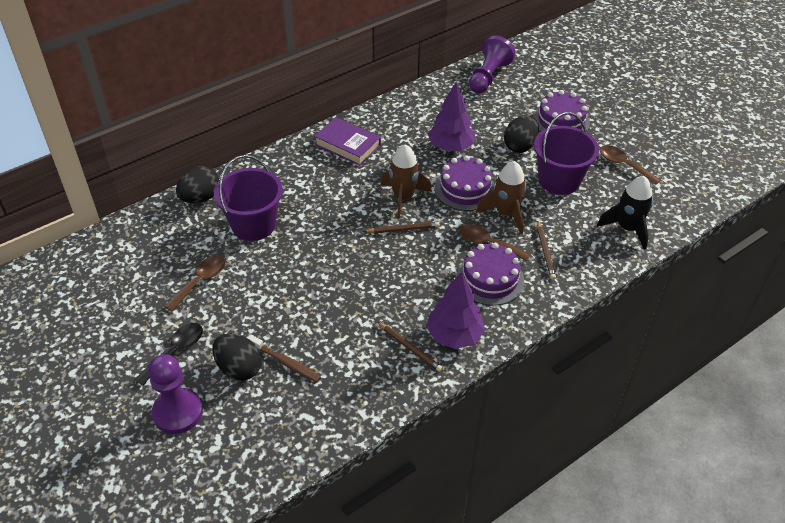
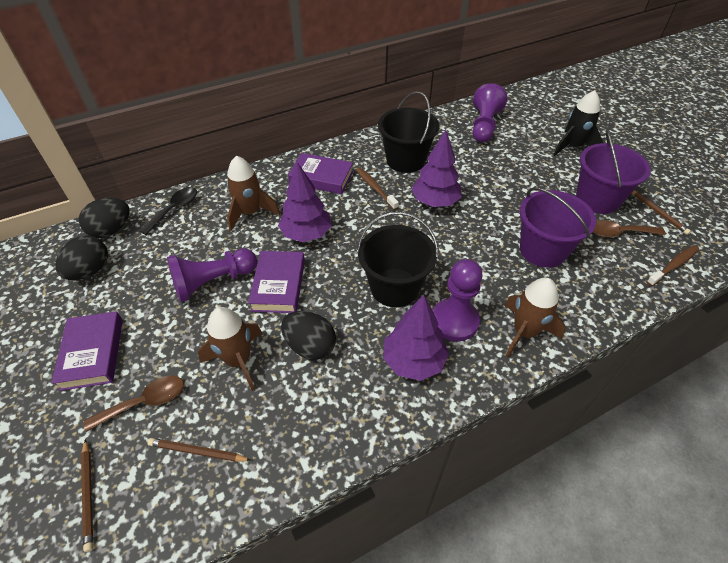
black bucket: none = 0 -> [357,212,438,307] [378,91,439,173] = 2
brown rocket: [381,145,432,219] [476,161,527,234] = 2 -> [198,307,262,391] [227,156,280,231] [504,277,565,357] = 3
brown spoon: [164,255,226,312] [459,224,531,261] [600,145,661,185] = 3 -> [83,376,184,432] [593,220,666,237] = 2
brown toothbrush: [248,335,321,382] = 1 -> [356,168,399,210] [646,245,699,286] = 2
purple book: [314,117,381,166] = 1 -> [51,311,123,391] [248,251,305,313] [288,153,353,194] = 3
purple cake: [435,155,495,211] [456,243,524,306] [533,90,590,132] = 3 -> none = 0
purple pawn: [148,354,203,434] [469,36,516,93] = 2 -> [167,249,257,302] [433,259,483,341] [473,83,507,143] = 3
purple tree: [427,271,485,349] [428,82,475,151] = 2 -> [278,162,332,242] [383,295,449,381] [412,130,462,207] = 3

